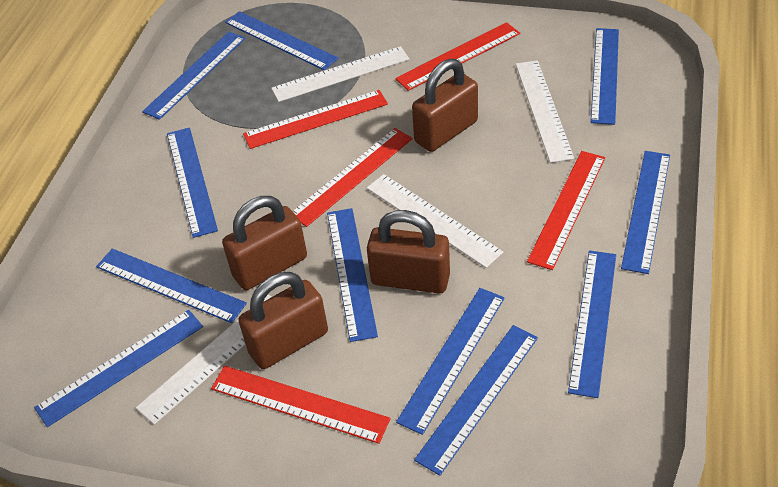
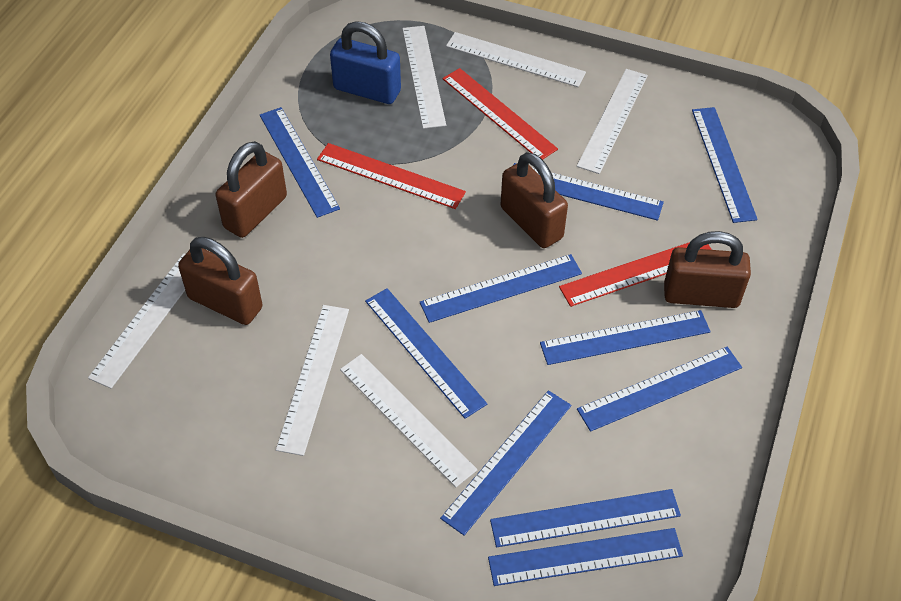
blue padlock: none = 0 -> [330,21,401,104] = 1
blue ruler: [34,310,203,427] [96,248,247,323] [142,32,245,120] [167,128,218,238] [225,11,338,70] [327,208,378,342] [396,288,505,435] [414,325,538,476] [568,251,616,398] [591,28,619,125] [621,151,670,274] = 11 -> [260,107,340,218] [365,288,487,419] [420,254,582,323] [440,390,571,535] [488,528,683,586] [490,489,681,547] [514,163,664,221] [540,310,711,365] [577,347,742,432] [692,107,758,223] = 10
red ruler: [211,366,391,444] [243,90,388,149] [293,128,412,227] [395,22,520,91] [527,151,605,270] = 5 -> [317,143,466,209] [442,68,558,160] [559,242,712,307] = 3
white ruler: [136,294,271,425] [271,46,409,102] [367,174,503,268] [516,60,574,163] = 4 -> [88,253,185,389] [276,305,349,456] [340,354,478,487] [402,26,446,129] [446,32,586,87] [577,69,648,174] = 6

